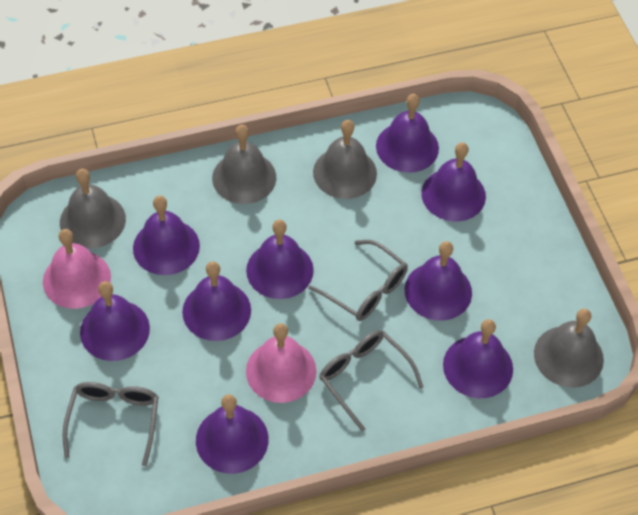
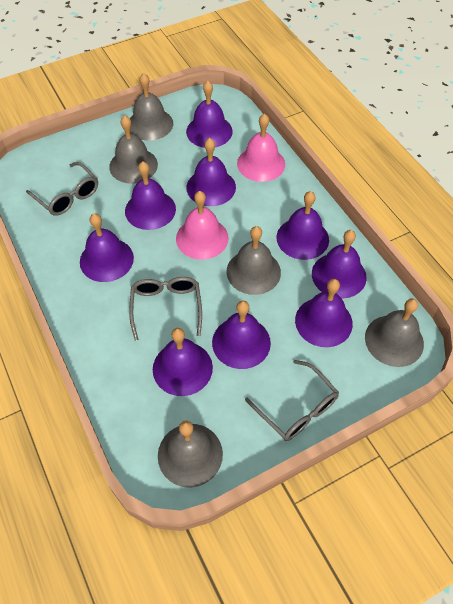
grey bell: [60,169,126,248] [212,125,276,204] [313,120,377,199] [534,308,604,388] = 4 -> [109,115,158,184] [130,73,173,141] [158,421,223,488] [226,226,281,295] [365,298,424,367] = 5

